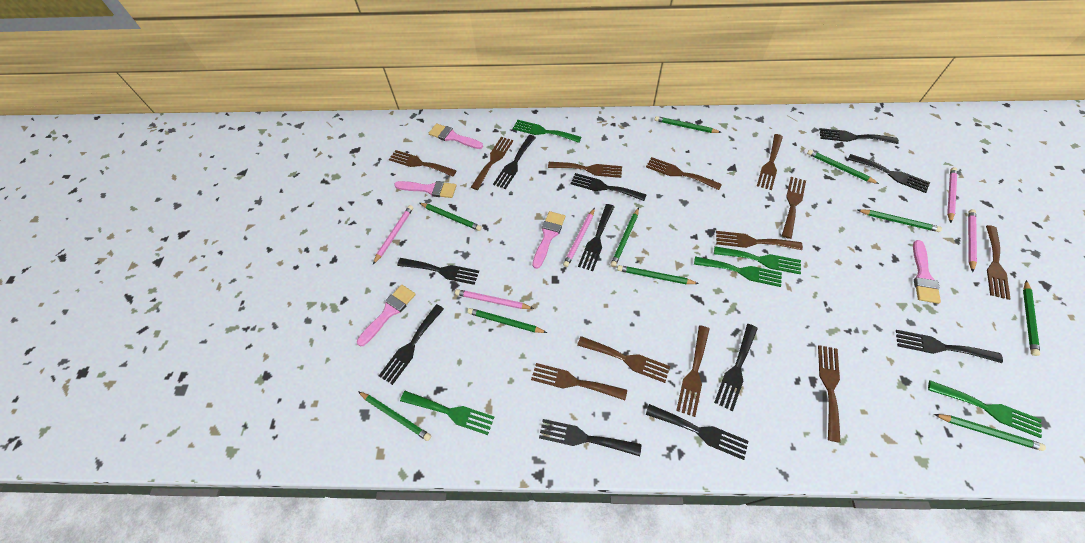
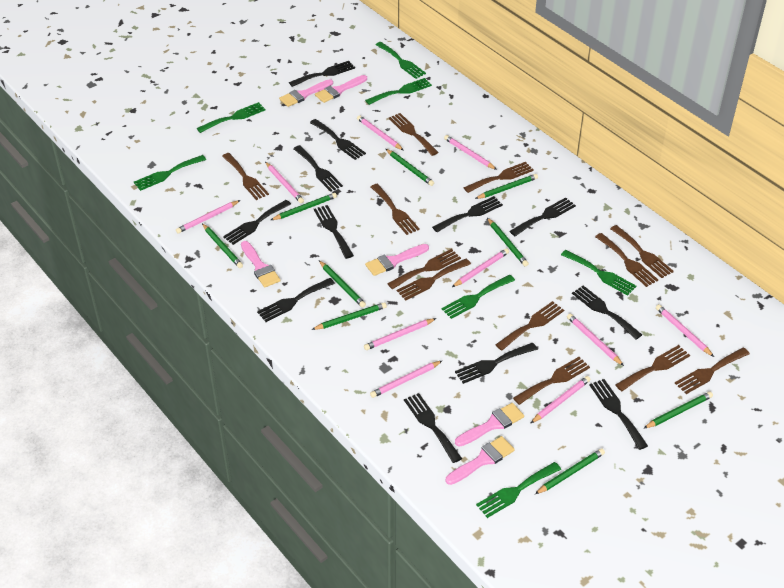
black fork: [379,304,444,385] [397,258,479,285] [493,135,536,189] [539,419,641,456] [570,173,647,201] [578,204,614,271] [646,404,748,460] [714,324,758,411] [819,128,899,144] [848,154,930,193] [896,330,1003,363] = 11 -> [223,200,291,245] [257,278,335,322] [289,61,355,87] [293,145,343,192] [310,119,366,160] [314,205,354,259] [404,393,462,463] [432,196,503,232] [455,343,538,384] [509,197,576,236] [572,285,642,340] [589,379,648,450] = 12
green fork: [400,391,494,435] [513,120,581,143] [694,256,782,287] [714,246,801,274] [928,380,1042,438] = 5 -> [134,155,206,191] [197,102,266,133] [365,78,432,105] [376,42,426,79] [442,275,515,319] [476,462,561,518] [561,250,636,296] = 7
green pencil: [358,391,431,441] [420,203,482,231] [468,308,547,333] [610,208,639,267] [617,265,699,284] [655,116,722,133] [807,150,879,184] [858,209,942,232] [934,414,1046,451] [1023,280,1040,356] = 10 -> [202,223,243,268] [271,193,337,220] [311,302,387,330] [319,260,366,307] [386,149,434,186] [475,174,538,199] [487,218,529,267] [535,448,605,494] [643,392,713,429] = 9
pink brush: [357,285,416,346] [394,181,456,198] [429,123,483,149] [532,211,565,269] [913,240,941,304] = 5 -> [241,241,281,288] [279,79,333,107] [315,75,367,103] [365,244,429,276] [446,436,515,485] [455,403,524,447] = 6
pink pencil: [373,205,413,264] [455,289,534,309] [563,208,595,267] [947,167,957,223] [968,209,977,272] = 5 -> [176,200,240,234] [265,162,304,203] [357,115,404,151] [364,318,436,350] [370,361,442,398] [444,135,497,170] [452,248,509,287] [531,376,591,423] [567,314,624,366] [656,304,714,357] = 10

